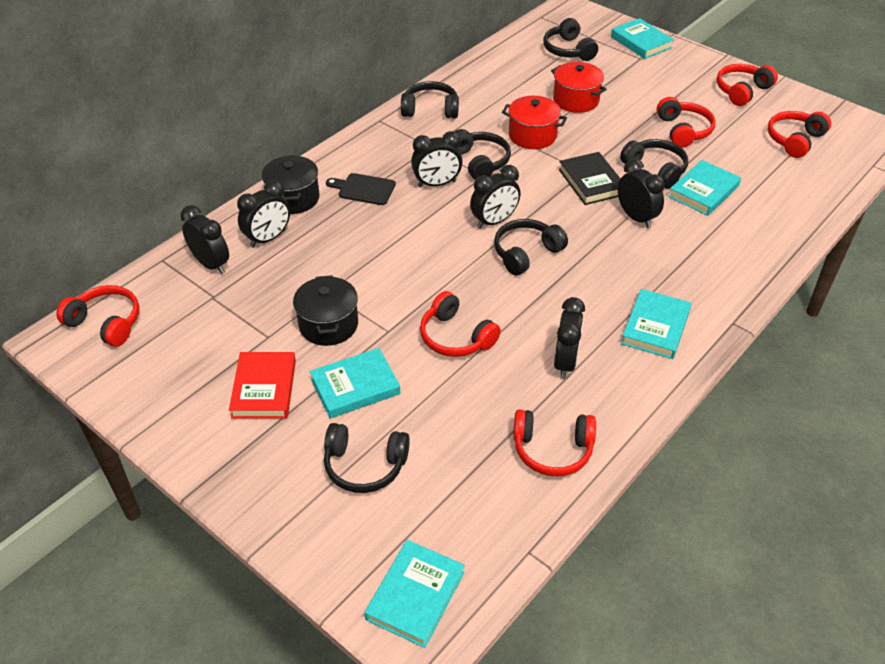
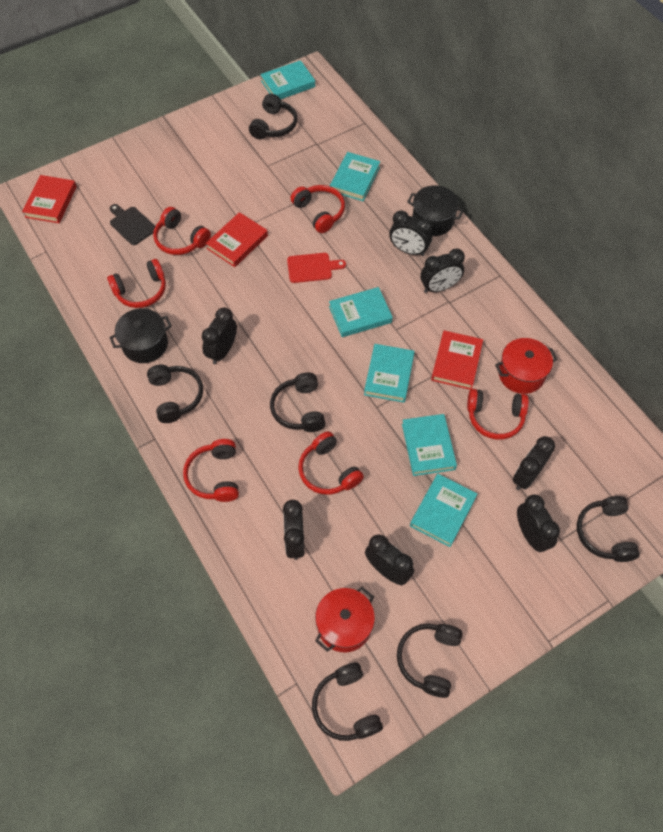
black book: [559,152,621,205] = 1 -> none = 0
black clock: [180,205,229,274] [237,180,290,248] [411,131,463,187] [470,165,521,229] [554,297,585,379] [617,159,665,228] = 6 -> [202,308,237,364] [283,500,304,560] [365,535,414,585] [389,210,432,256] [420,248,465,293] [513,436,555,490] [517,495,560,552] = 7
red book: [229,352,296,419] = 1 -> [22,175,77,223] [206,212,268,267] [431,330,483,390] = 3
red cutting board: none = 0 -> [287,253,346,283] = 1
turquoise book: [310,348,401,418] [364,540,465,648] [611,18,674,59] [621,289,691,359] [668,160,741,216] = 5 -> [260,60,315,99] [329,287,393,337] [330,152,380,201] [364,344,415,403] [402,414,457,476] [410,474,478,547] = 6

